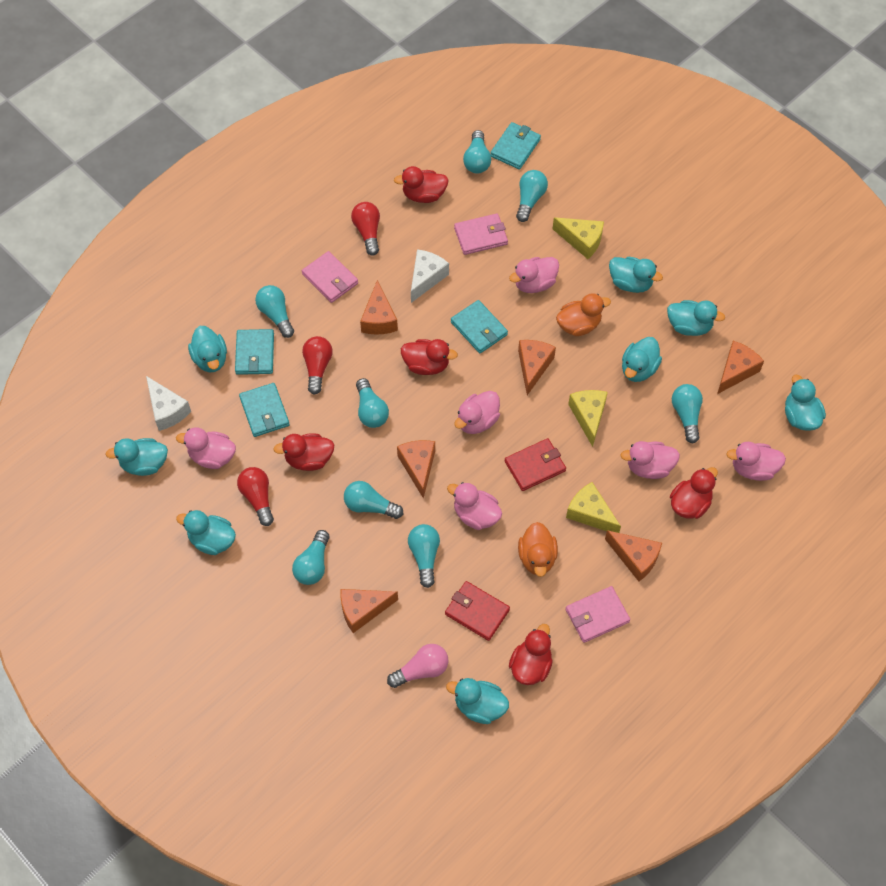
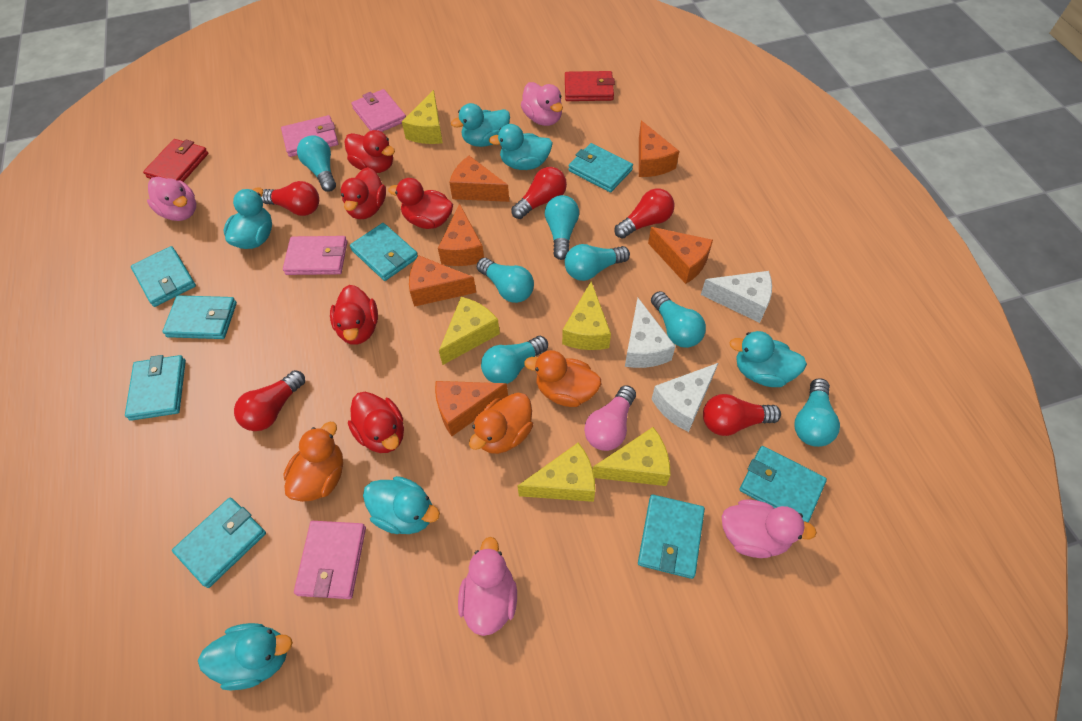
orange duck: [518,522,558,577] [556,293,611,336] = 2 -> [283,422,343,502] [469,392,533,454] [524,350,601,407] = 3
pink duck: [176,428,236,469] [447,482,502,530] [454,391,500,434] [509,257,559,293] [620,441,680,479] [726,442,786,481] = 6 -> [147,177,196,221] [458,537,517,636] [521,82,563,126] [722,499,817,558] = 4
pink wallet: [302,251,358,303] [454,213,508,255] [566,586,630,643] = 3 -> [281,115,338,157] [283,236,347,275] [294,521,366,599] [351,89,406,132] = 4
red light bulb: [237,467,274,526] [302,336,333,394] [351,202,380,256] = 3 -> [234,370,305,431] [261,181,319,216] [511,167,567,219] [614,188,674,239] [703,394,781,436] = 5
turquoise duck: [106,438,168,476] [176,510,236,555] [188,326,227,373] [446,678,509,724] [609,257,663,293] [622,337,662,382] [667,300,725,336] [785,375,826,431] = 8 -> [198,623,293,690] [223,187,272,249] [363,476,440,534] [451,103,510,147] [489,124,553,170] [729,331,807,387] = 6
turquoise light bulb: [255,285,294,338] [292,530,330,585] [344,481,403,519] [356,378,389,428] [408,524,440,588] [463,130,491,174] [516,170,548,222] [672,384,703,443] = 8 -> [297,135,336,192] [477,258,534,303] [481,336,548,384] [545,195,579,260] [565,244,630,281] [651,291,706,348] [795,378,840,447] = 7
turquoise wallet: [235,329,274,375] [239,383,290,437] [451,300,508,353] [490,122,541,170] = 4 -> [125,355,186,421] [131,246,196,307] [162,295,237,339] [172,498,266,588] [350,223,418,281] [568,143,633,192] [638,495,705,579] [740,446,827,523] = 8
white cheese: [146,376,191,431] [411,249,449,303] = 2 -> [625,298,676,368] [652,363,718,432] [701,271,772,323] = 3
yellow cheese: [553,217,604,259] [566,482,621,533] [568,390,608,447] = 3 -> [402,90,443,144] [439,297,500,365] [518,442,595,502] [562,281,611,350] [593,427,671,486] = 5

